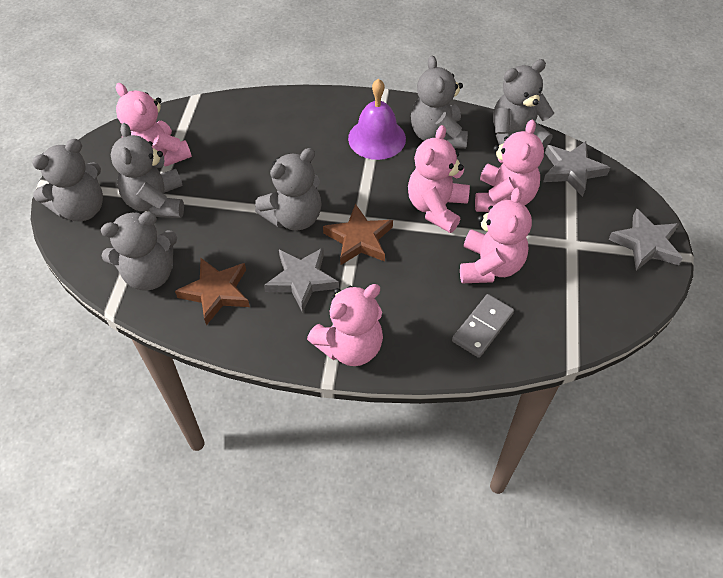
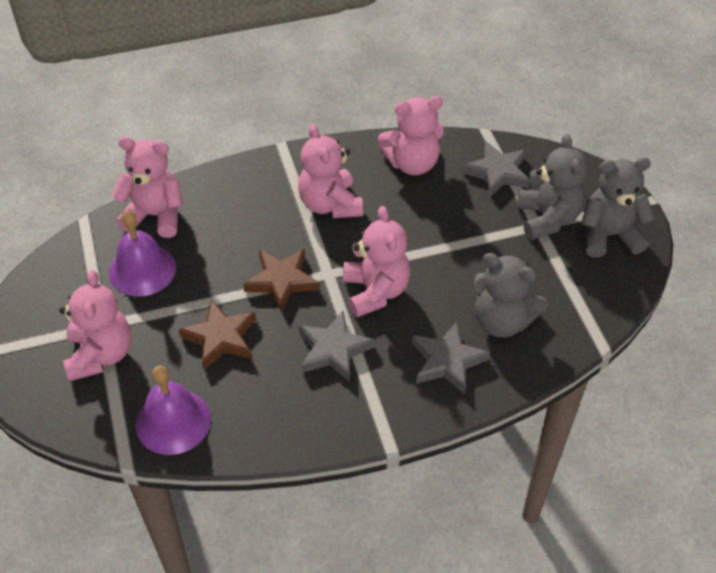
grey domino: [452,294,514,358] = 1 -> none = 0
grey teddy bear: [32,139,103,221] [101,212,177,291] [111,123,184,218] [255,148,321,230] [411,56,468,149] [493,59,554,148] = 6 -> [474,253,548,338] [517,134,588,240] [581,157,655,258] = 3
purple bell: [348,79,406,160] = 1 -> [109,210,176,297] [136,366,211,455] = 2

